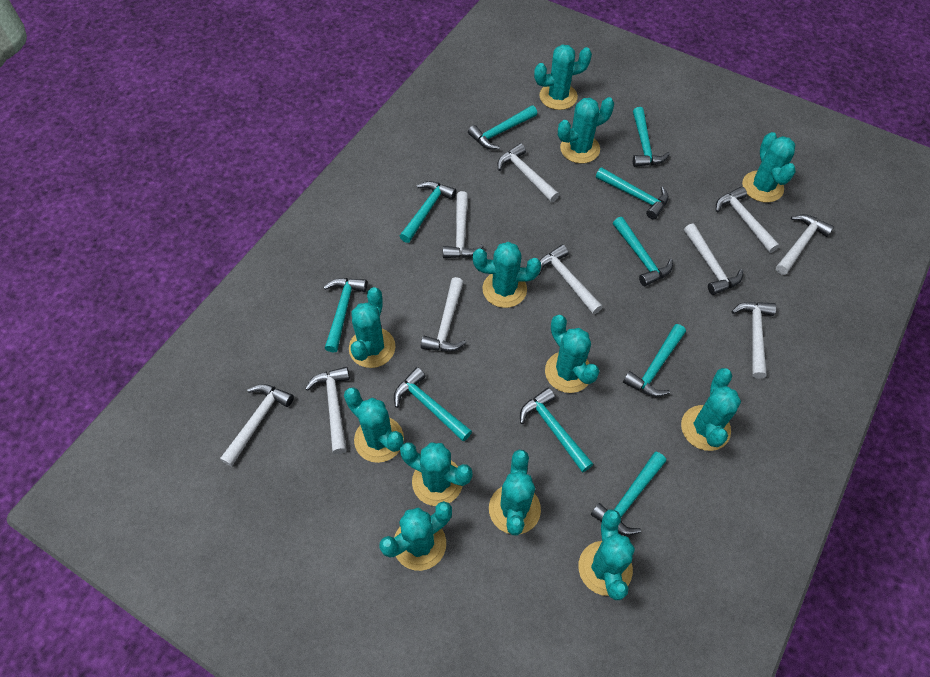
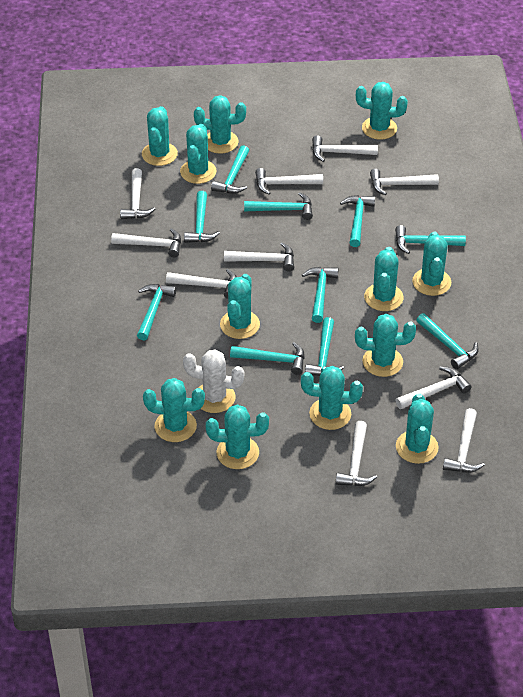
white cactus: none = 0 -> [183,349,244,413] = 1

